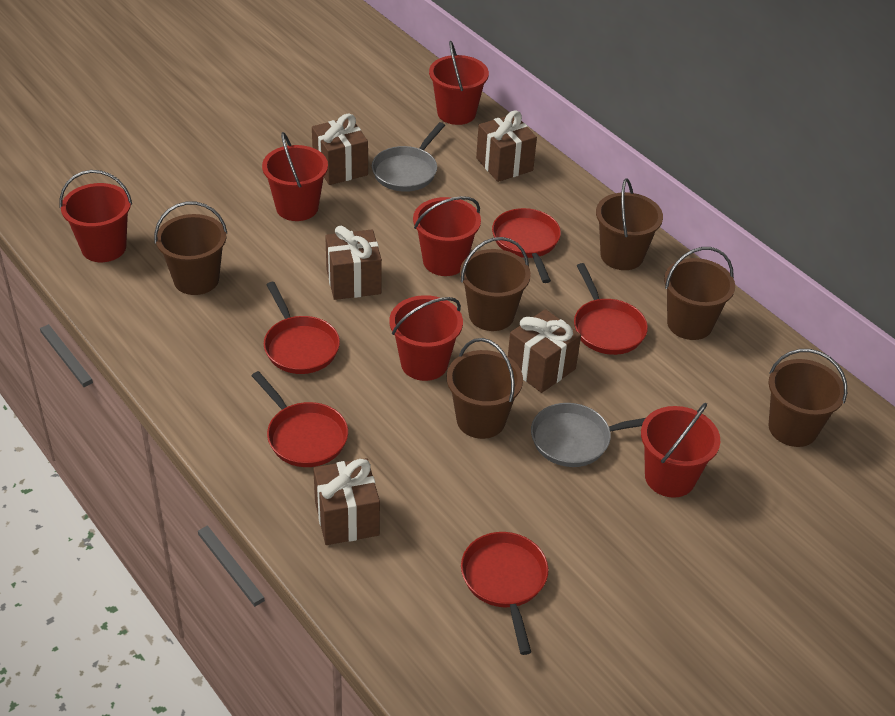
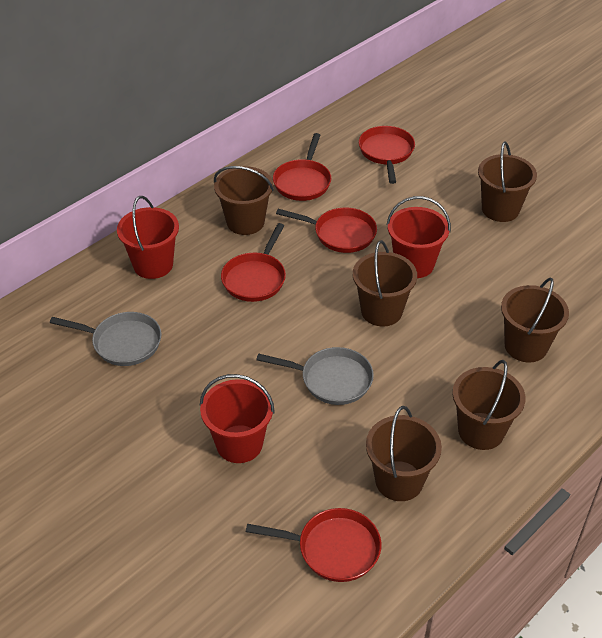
brown gift: [312,114,368,185] [313,458,380,545] [325,226,382,300] [476,110,537,182] [508,309,581,393] = 5 -> none = 0
red bucket: [59,170,132,262] [262,132,328,221] [389,295,463,381] [413,196,481,276] [429,41,489,125] [641,403,720,498] = 6 -> [117,196,179,279] [200,374,275,463] [387,196,451,278] = 3

